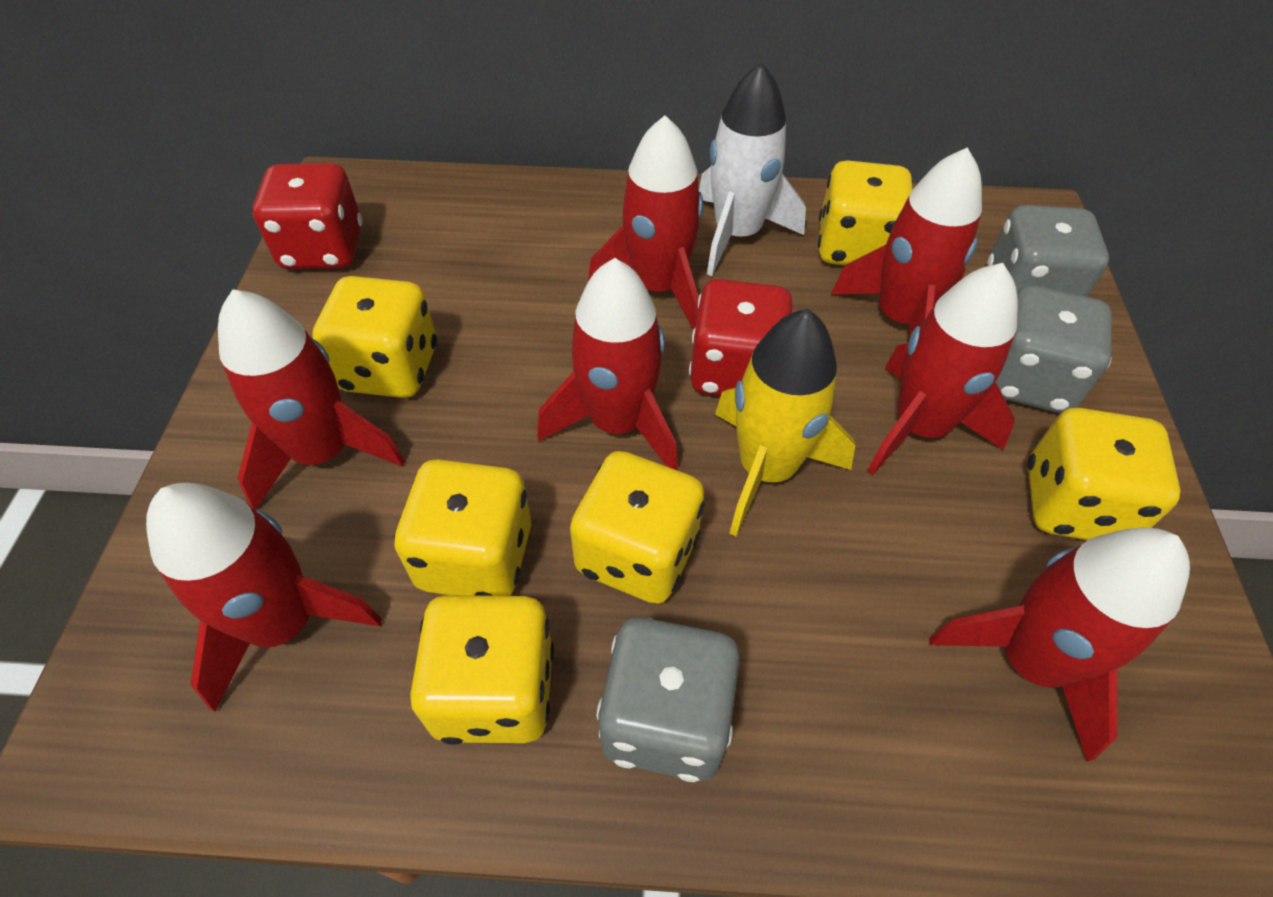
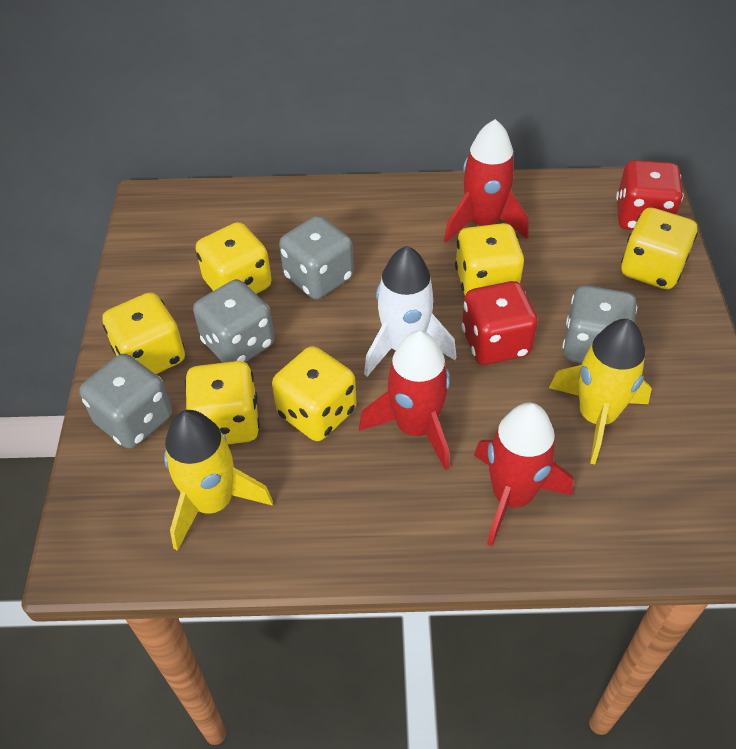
grey dice: [596,617,740,782] [988,205,1109,297] [996,285,1112,413] = 3 -> [79,354,172,449] [193,279,275,363] [279,216,354,299] [562,285,637,363] = 4
red rocket: [146,483,382,712] [218,289,405,510] [537,258,678,470] [588,115,703,330] [830,147,982,336] [867,263,1018,475] [930,527,1190,762] = 7 -> [359,331,450,470] [444,119,528,243] [474,403,573,547] = 3
yellow rocket: [715,309,855,536] = 1 -> [164,410,273,551] [549,319,652,464] = 2

